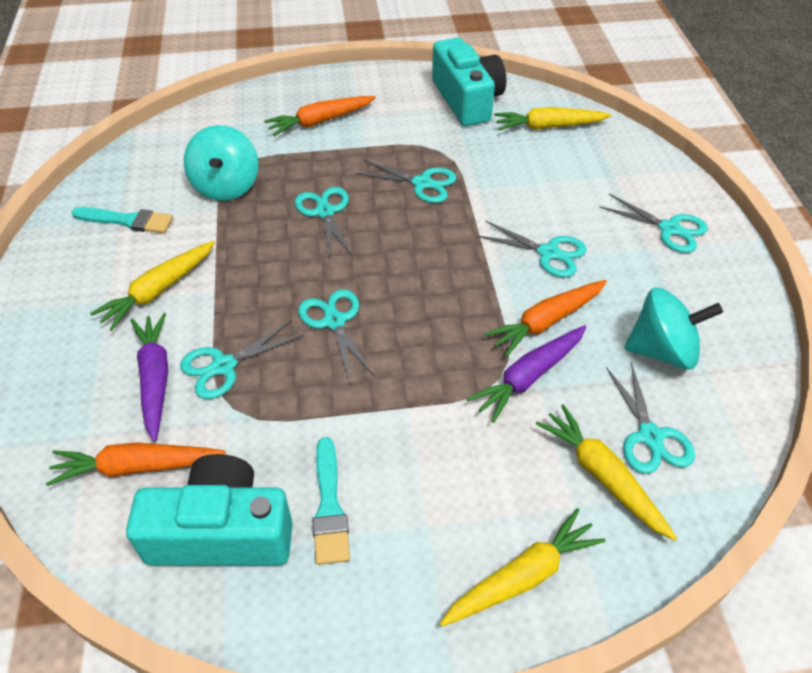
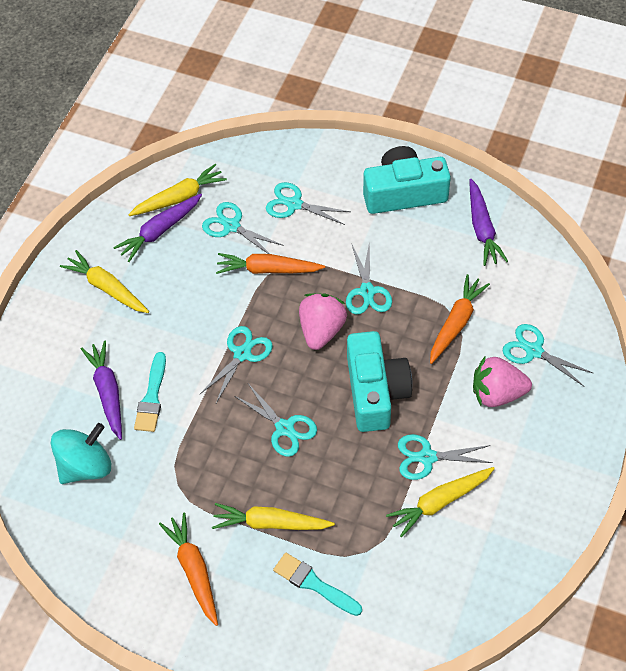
pink strawberry: none = 0 -> [299,293,347,350] [473,356,532,407] = 2
purple carrot: [131,313,168,442] [467,325,586,423] = 2 -> [81,341,122,440] [113,194,202,262] [470,179,508,266] = 3
turquoise spinning top: [184,125,258,201] [624,287,723,370] = 2 -> [51,423,111,484] = 1

